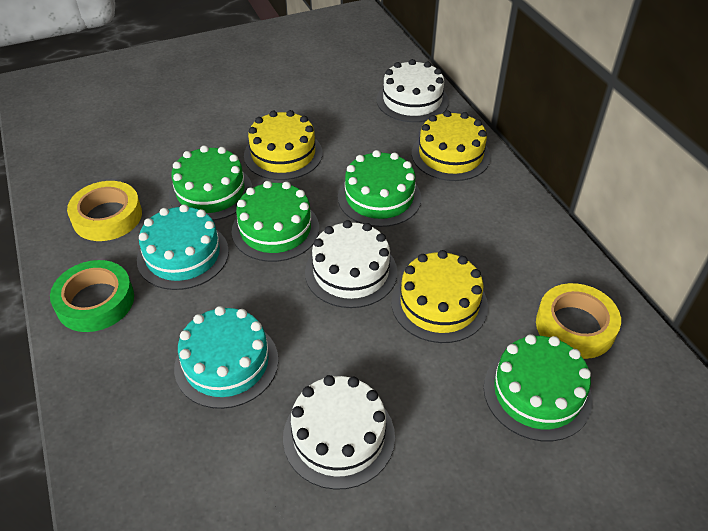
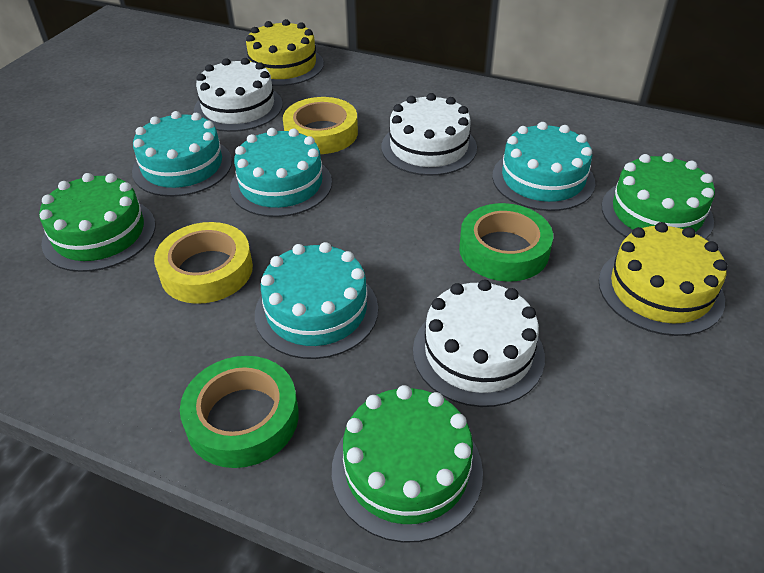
green cake: [169,145,252,221] [232,181,319,262] [338,150,421,227] [484,334,593,441] = 4 -> [39,173,155,272] [332,385,483,543] [602,153,715,239] = 3
green tape: [50,260,134,332] = 1 -> [180,356,299,468] [459,203,553,282] = 2
turquoise cake: [137,204,229,290] [174,306,279,409] = 2 -> [132,111,232,197] [230,128,332,217] [255,242,378,359] [492,122,595,211] = 4
yellow cake: [244,110,323,180] [391,250,488,343] [412,110,491,181] = 3 -> [246,19,324,86] [599,222,727,336] = 2

